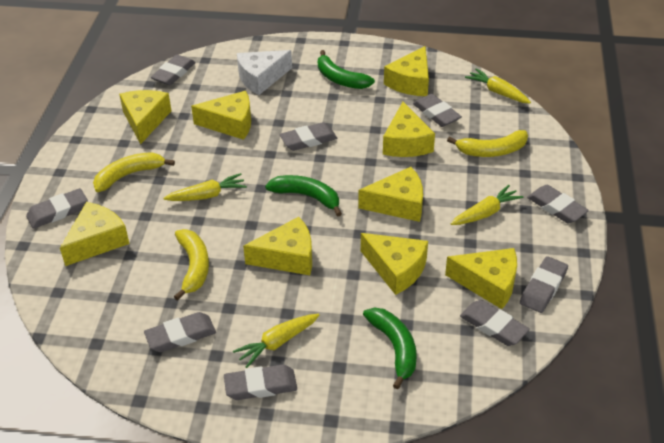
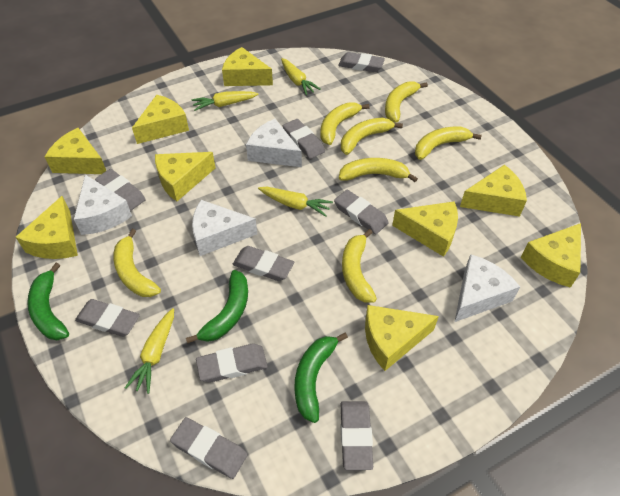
white cheese: [237,50,292,95] = 1 -> [74,174,132,235] [192,200,257,256] [246,119,302,167] [455,254,520,322] = 4
yellow banana: [93,152,175,192] [174,229,209,301] [447,130,528,157] = 3 -> [113,229,161,297] [320,102,370,145] [339,158,418,182] [341,118,403,155] [342,229,377,303] [385,82,428,123] [415,127,482,160] = 7

